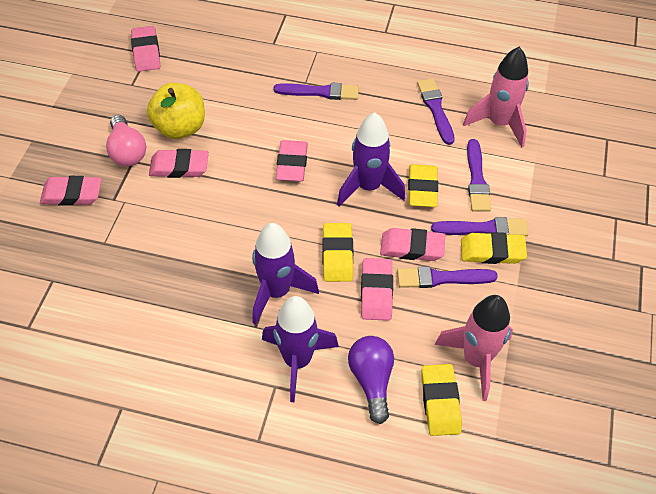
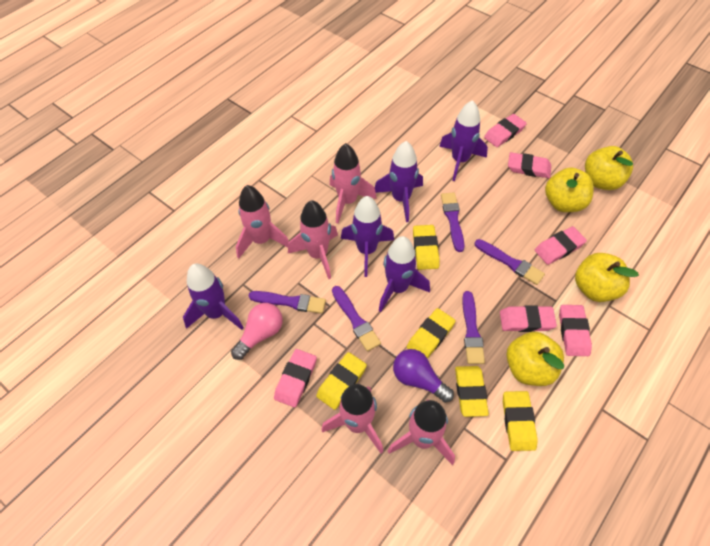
pink rocket: [435,295,513,401] [463,47,529,147] = 2 -> [236,185,289,259] [288,200,338,279] [322,384,383,454] [330,143,377,224] [388,400,455,465] = 5
purple rocket: [252,223,319,325] [262,296,339,402] [337,112,405,206] = 3 -> [183,263,244,330] [341,196,394,277] [375,141,423,222] [379,236,430,312] [439,100,488,181] = 5
yellow apple: [147,83,205,139] = 1 -> [507,332,564,386] [545,168,594,212] [575,253,639,302] [585,146,633,190] = 4
yellow eraser: [322,223,353,282] [408,164,438,207] [421,364,462,436] [461,232,527,264] = 4 -> [316,352,367,410] [407,308,456,359] [413,225,440,270] [455,366,489,417] [503,391,538,451] = 5

